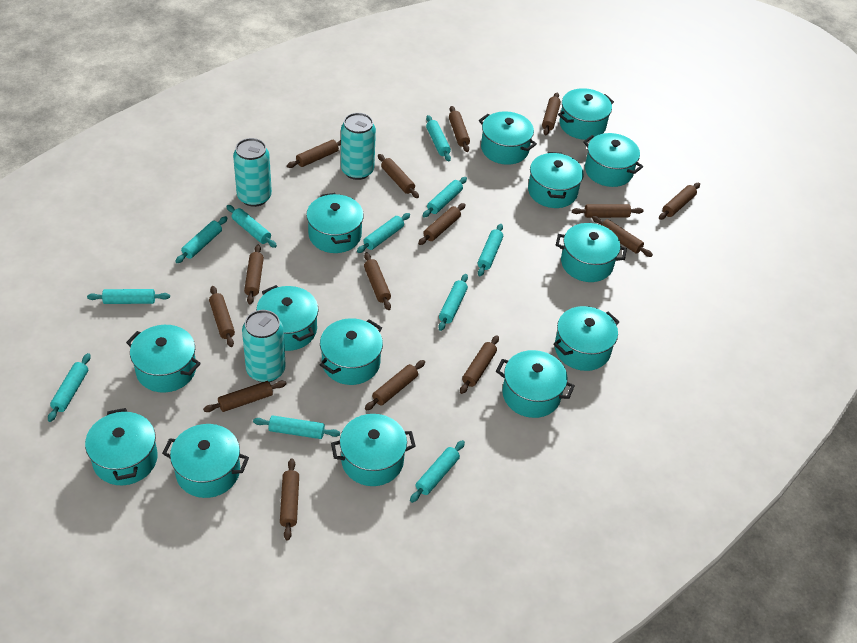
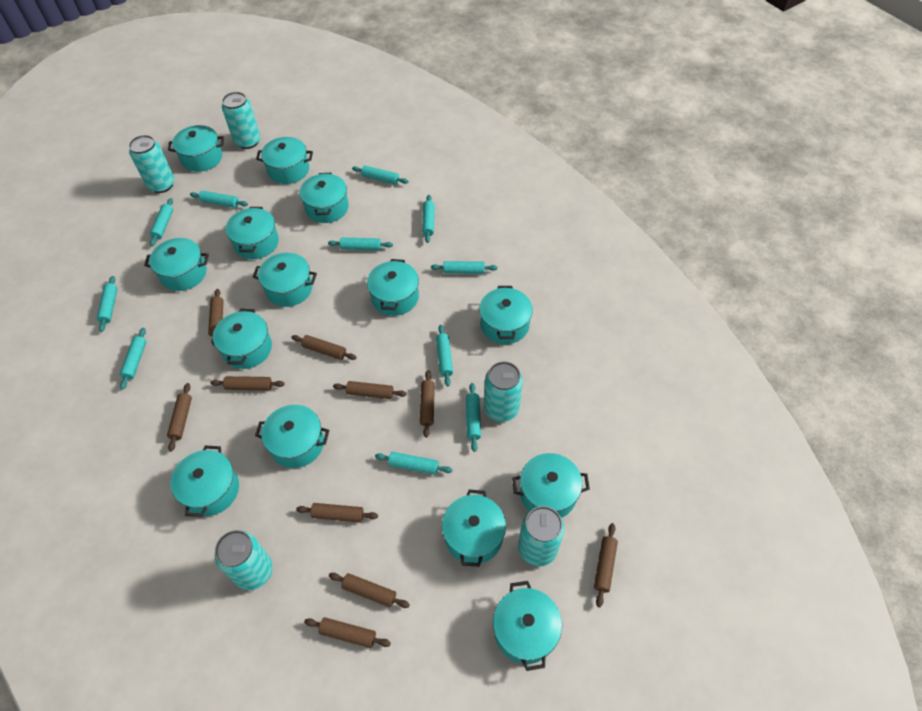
brown rolling pin: [203,381,287,412] [209,286,235,347] [244,245,264,305] [280,459,299,540] [287,140,341,168] [364,252,391,310] [365,360,425,410] [378,154,419,198] [418,203,466,245] [449,106,470,152] [460,335,499,394] [542,93,561,135] [572,204,644,218] [592,216,653,257] [659,183,700,220] = 15 -> [167,383,192,452] [208,289,224,346] [210,376,285,390] [291,335,357,360] [296,503,378,522] [304,617,391,648] [329,573,410,608] [333,381,407,399] [420,370,435,438] [594,523,618,607] = 10
turquoise can: [233,138,272,207] [242,310,286,382] [341,113,376,180] = 3 -> [129,135,175,193] [215,530,273,590] [222,92,260,149] [484,361,523,422] [518,506,565,567] = 5

